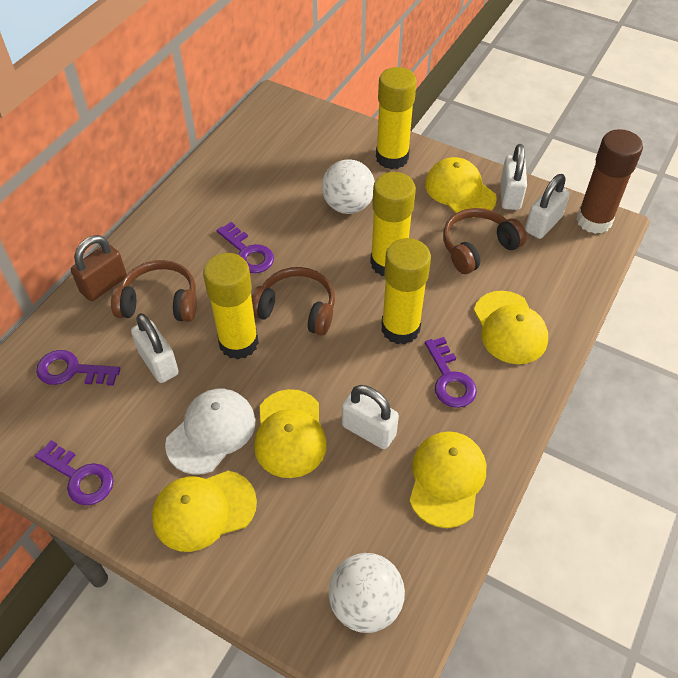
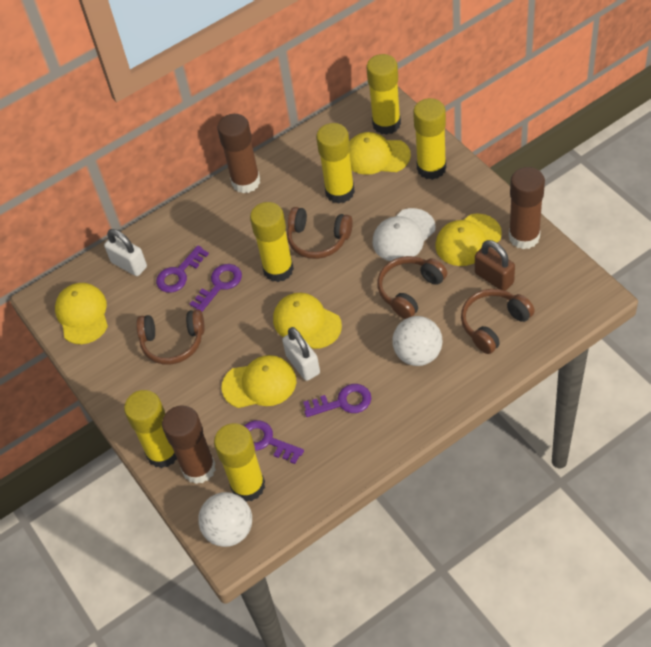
brown glue stick: [576,129,643,234] = 1 -> [162,405,216,484] [217,114,260,193] [509,167,545,249] = 3
brown headphones: [111,260,197,322] [251,267,335,336] [443,208,527,274] = 3 -> [136,309,205,364] [287,207,353,259] [377,256,447,319] [461,289,535,354] = 4
white padlock: [131,313,179,383] [342,385,399,449] [500,144,527,210] [525,174,570,239] = 4 -> [104,229,147,276] [282,327,320,381] = 2
yellow glue stick: [203,253,259,360] [370,172,416,276] [376,67,417,169] [381,238,431,345] = 4 -> [124,390,177,468] [214,423,265,502] [250,202,294,282] [316,123,355,204] [366,54,401,135] [413,98,446,180] = 6

